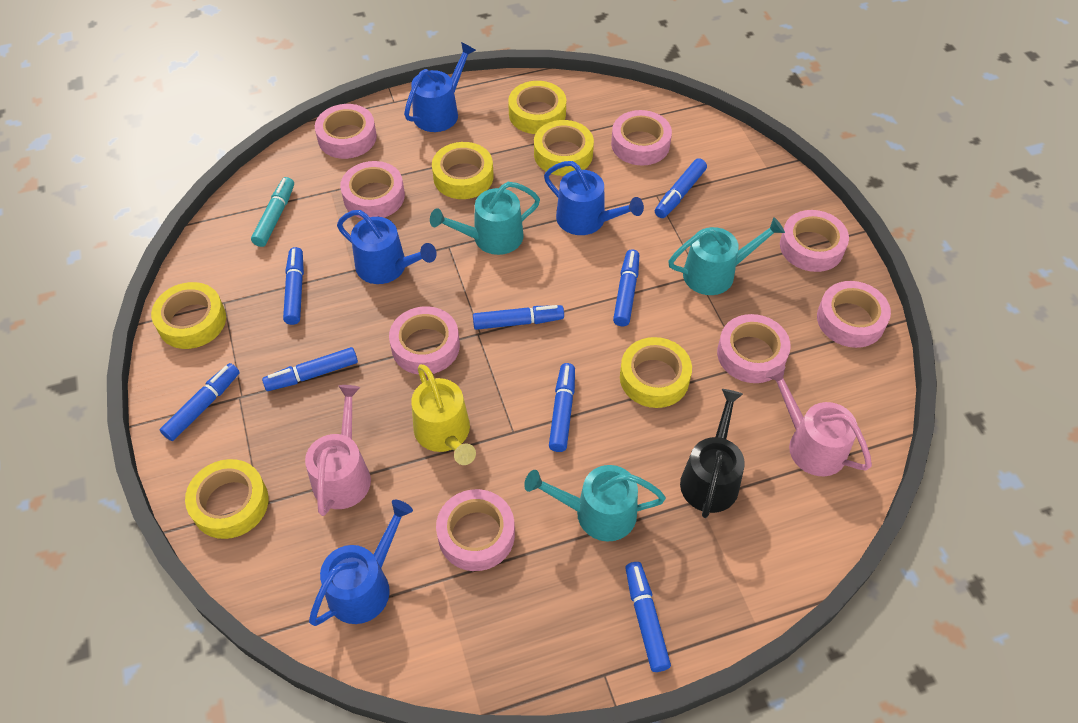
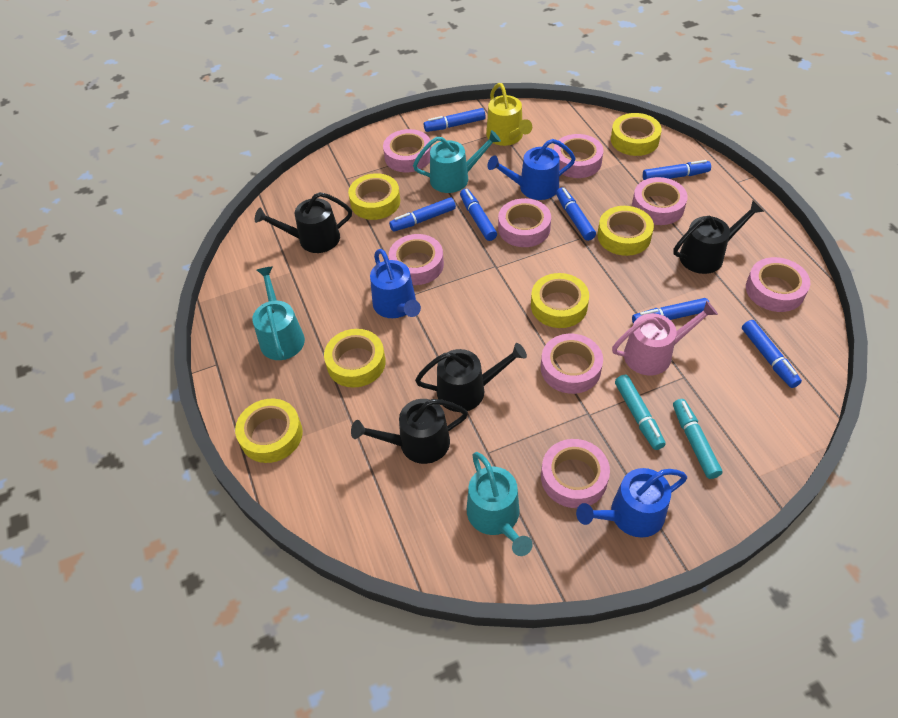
black watering can: [680,389,745,518] = 1 -> [255,192,352,253] [351,399,468,464] [415,343,527,412] [673,201,764,274] = 4
blue marker: [160,363,240,441] [262,347,358,391] [283,247,304,325] [473,305,564,330] [549,363,575,452] [613,249,639,326] [625,562,671,672] [655,158,707,218] = 8 -> [389,197,456,232] [424,108,486,132] [460,189,497,241] [556,187,596,241] [632,298,710,324] [643,160,711,180] [742,320,802,388] = 7
blue watering can: [309,500,413,626] [337,210,437,284] [404,42,476,132] [544,161,644,235] = 4 -> [370,249,421,318] [487,139,576,200] [576,468,687,538] = 3
pink watering can: [305,385,371,516] [766,365,872,476] = 2 -> [612,301,718,375] = 1
turquoise marker: [251,177,294,247] = 1 -> [615,375,666,450] [673,399,723,479] = 2

